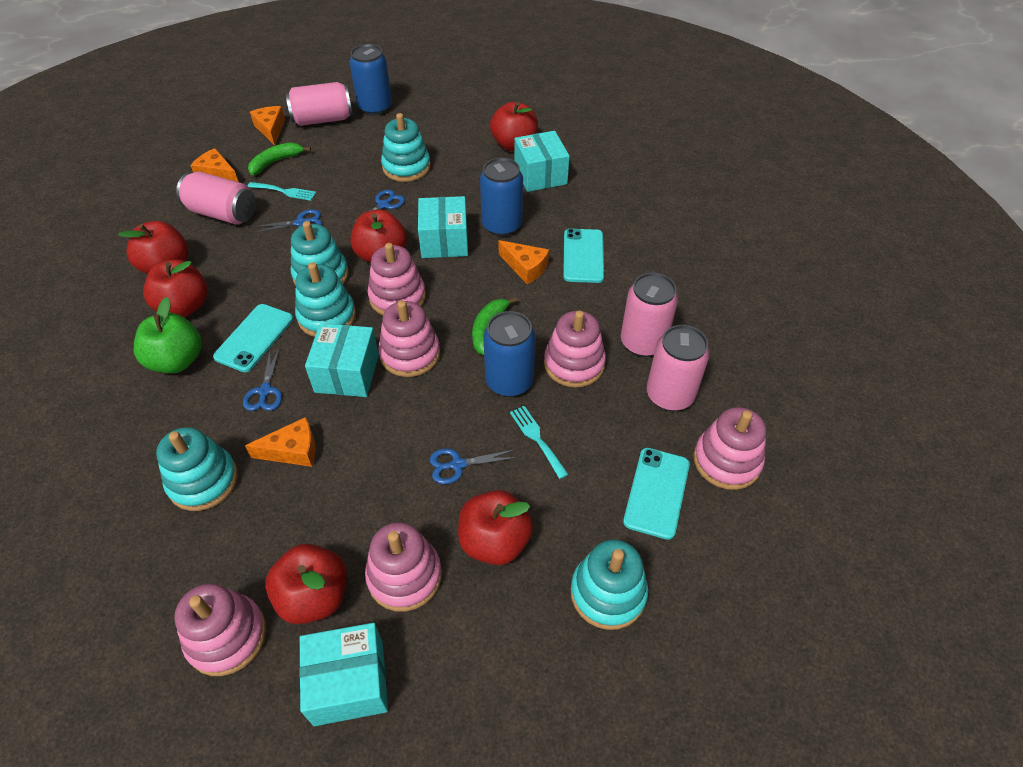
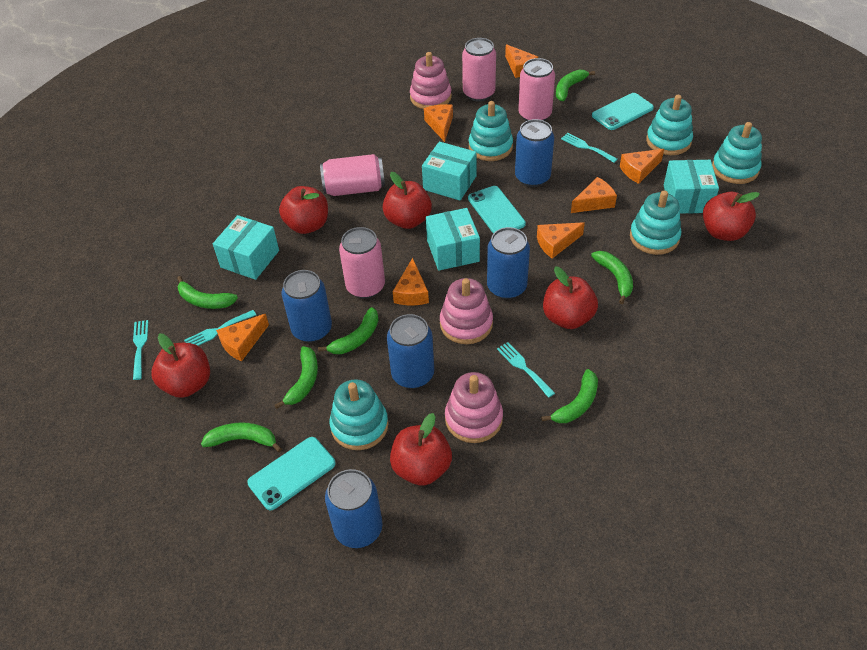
blue can: [349,44,392,116] [480,158,523,236] [483,311,536,397] = 3 -> [282,270,332,343] [325,469,383,548] [387,314,434,389] [487,227,530,299] [515,119,554,187] = 5
blue scissors: [243,347,282,411] [253,209,322,233] [348,190,405,226] [429,448,518,484] = 4 -> none = 0
green apple: [134,297,202,373] = 1 -> none = 0
green banana: [248,142,311,175] [472,297,518,355] = 2 -> [177,276,238,309] [201,422,282,452] [275,346,318,409] [318,307,379,354] [541,369,598,423] [556,70,595,101] [591,251,633,304] = 7
orange cheese: [190,148,239,182] [245,417,316,467] [250,106,285,145] [498,240,549,284] = 4 -> [216,314,269,362] [393,258,429,305] [424,104,453,142] [505,44,538,78] [537,222,585,259] [571,177,617,213] [620,149,664,184] = 7
pink stacking toy: [174,584,266,676] [365,522,442,612] [368,243,426,315] [378,300,440,377] [544,310,606,388] [694,407,766,490] = 6 -> [410,52,452,109] [440,278,493,344] [445,372,503,443] = 3
turquoise fork: [248,182,316,201] [510,406,568,479] = 2 -> [133,320,148,380] [184,310,256,346] [497,342,555,398] [561,133,618,163] = 4

